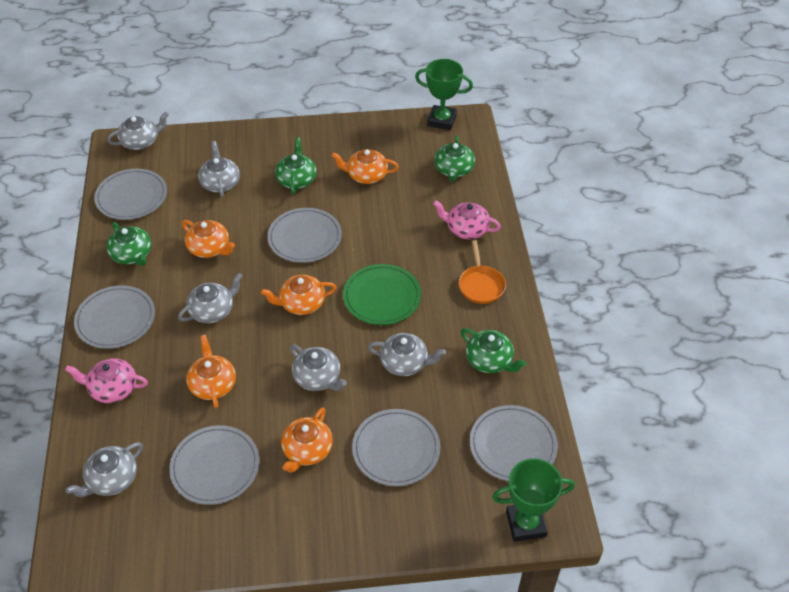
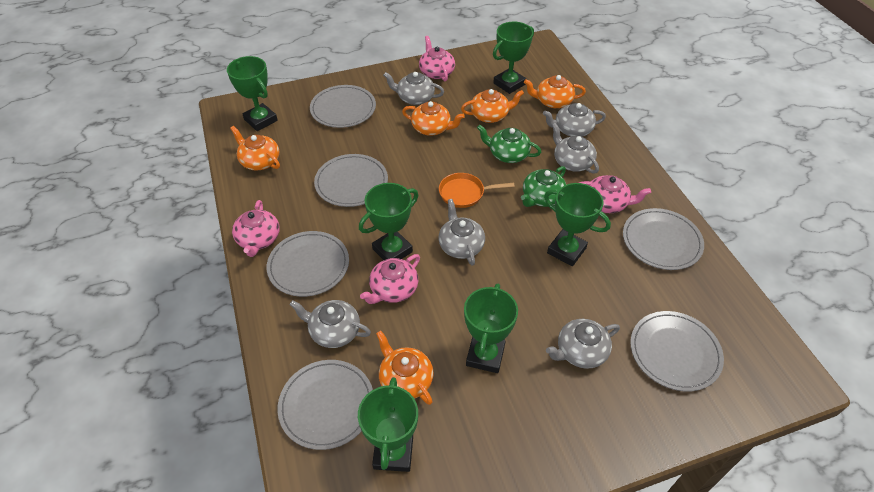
green plate: [343,264,421,325] = 1 -> none = 0
green teapot: [106,222,151,266] [275,137,316,195] [434,136,475,182] [461,328,526,373] = 4 -> [477,125,541,163] [521,166,566,207] = 2
green trophy: [415,59,473,130] [492,458,575,542] = 2 -> [227,56,278,131] [358,377,418,472] [359,183,418,260] [464,283,518,373] [493,22,534,94] [544,183,611,266] = 6
pink teapot: [65,359,148,403] [433,200,501,239] = 2 -> [232,200,280,257] [360,254,420,304] [419,36,455,81] [579,175,651,213] = 4

